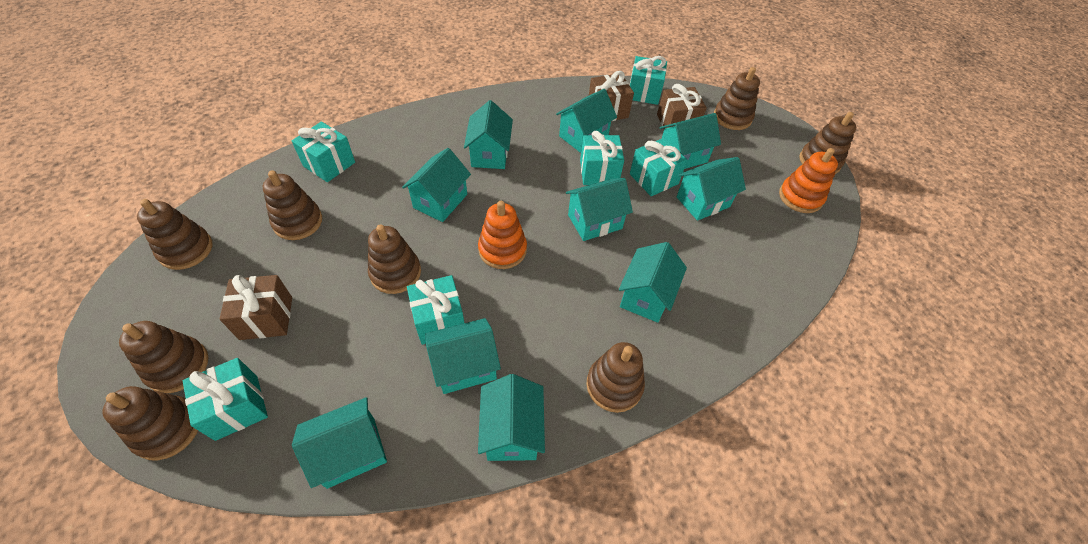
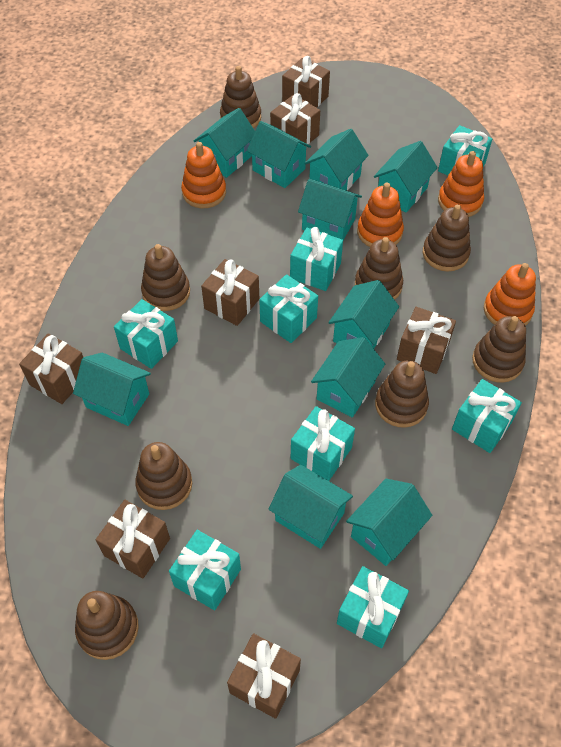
brown gift: [220,275,292,340] [589,71,634,121] [657,84,707,129] = 3 -> [19,333,83,404] [96,500,170,579] [201,259,259,326] [227,633,301,719] [270,93,320,147] [282,56,330,108] [397,307,456,374] = 7
orange stacking toy: [478,201,527,269] [779,148,838,213] = 2 -> [181,142,226,208] [357,183,404,247] [438,151,484,217] [484,263,536,326] = 4
turquoise gift: [183,358,268,441] [292,121,355,182] [407,275,464,345] [580,131,624,185] [629,56,667,105] [630,138,687,196] = 6 -> [114,299,178,369] [169,530,241,611] [259,274,318,343] [290,227,343,291] [291,406,355,481] [337,566,409,648] [438,125,492,175] [452,379,522,453] = 8

